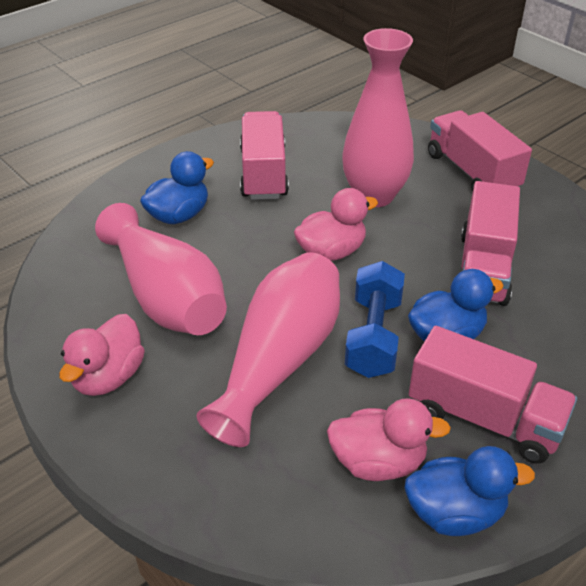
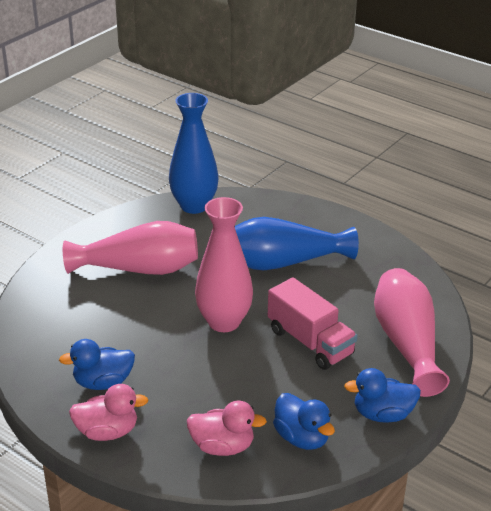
blue dumbbell: [345,261,405,378] = 1 -> none = 0
blue vase: none = 0 -> [169,93,219,214] [235,217,359,270] = 2
pink duck: [59,314,145,396] [294,188,378,261] [327,398,451,481] = 3 -> [69,384,148,441] [187,401,267,456] = 2
pink truck: [240,111,289,200] [409,326,577,464] [428,110,532,191] [461,181,520,306] = 4 -> [268,277,357,370] = 1

